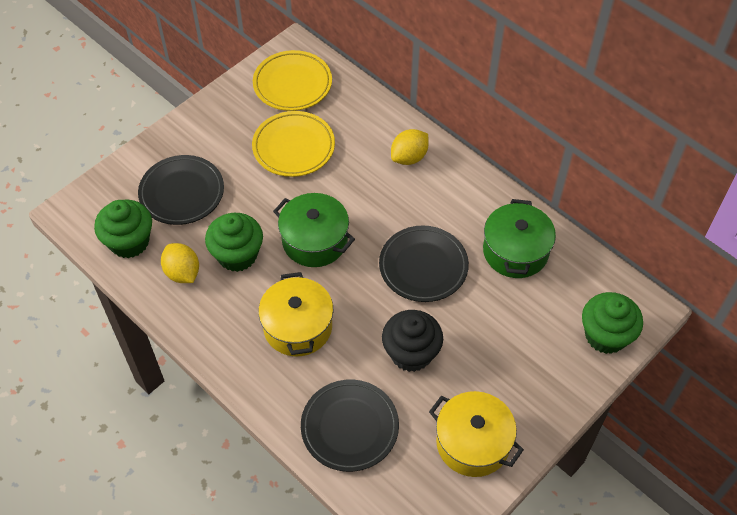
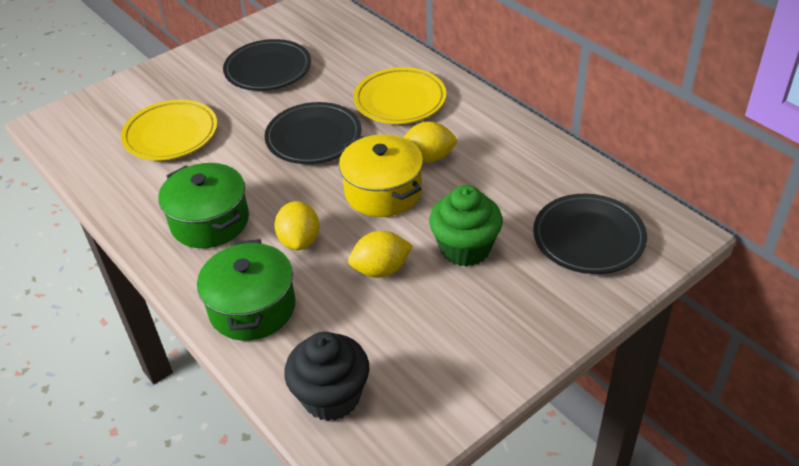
green cupcake: [94,200,152,258] [205,213,263,272] [582,292,643,354] = 3 -> [429,185,503,267] = 1
yellow lemon: [161,243,199,283] [391,129,429,165] = 2 -> [274,201,320,250] [348,231,413,278] [403,122,457,162] = 3
yellow pot: [258,272,333,356] [429,391,524,477] = 2 -> [339,134,423,217] = 1

